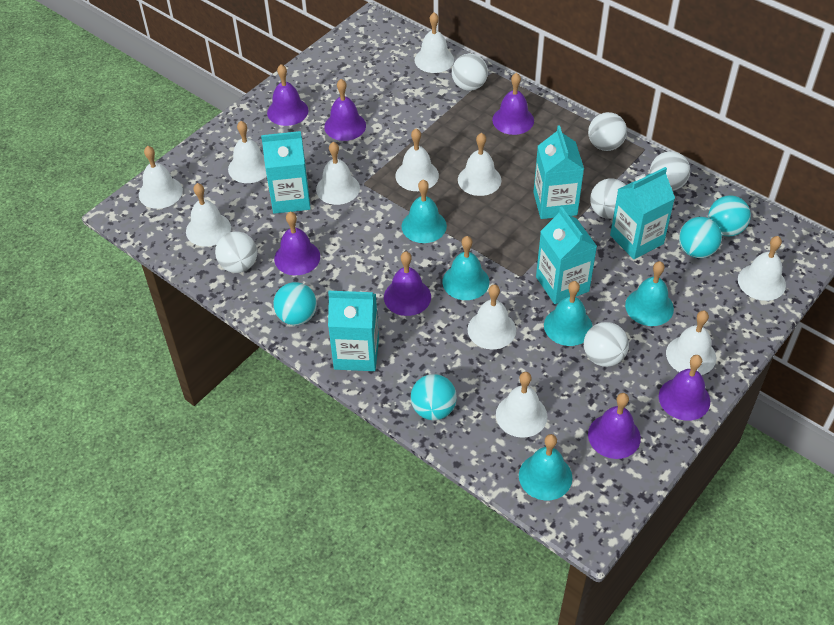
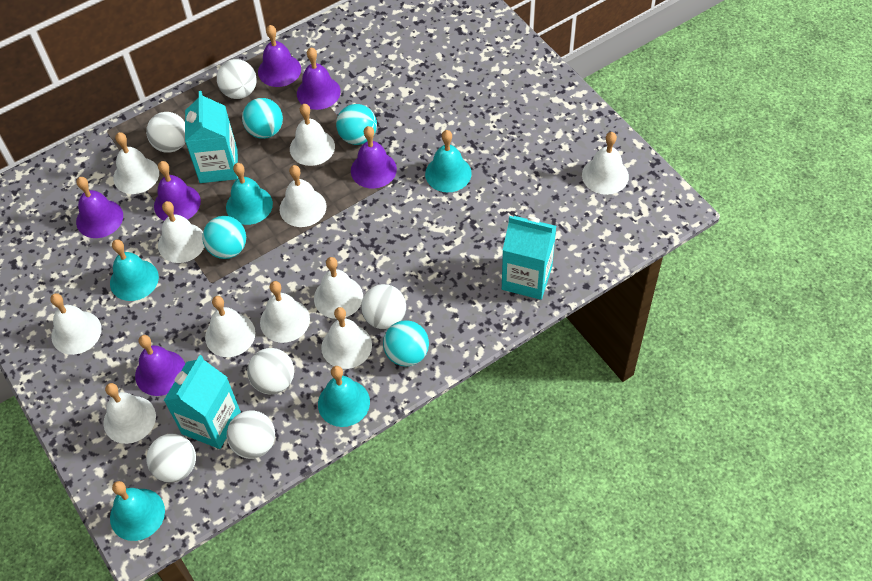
purple bell: [267,64,308,126] [274,212,320,275] [324,79,366,141] [384,251,431,316] [492,73,534,135] [588,393,641,459] [659,355,710,421] = 7 -> [76,177,123,238] [135,335,185,396] [154,161,201,221] [258,25,301,87] [297,48,341,110] [351,126,397,189] = 6
turquoise carton: [261,131,311,214] [328,291,379,371] [533,125,584,219] [536,207,597,304] [610,167,675,259] = 5 -> [164,355,241,449] [185,91,238,183] [502,216,556,300] = 3

